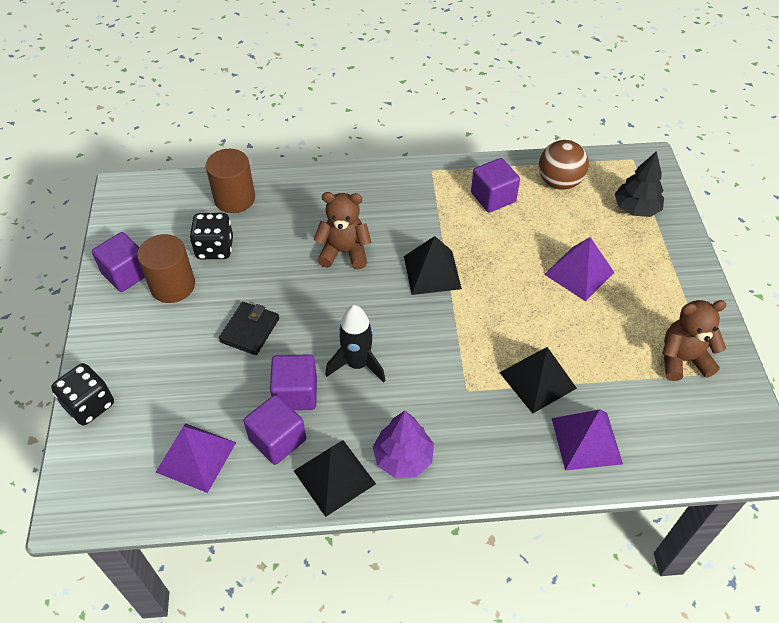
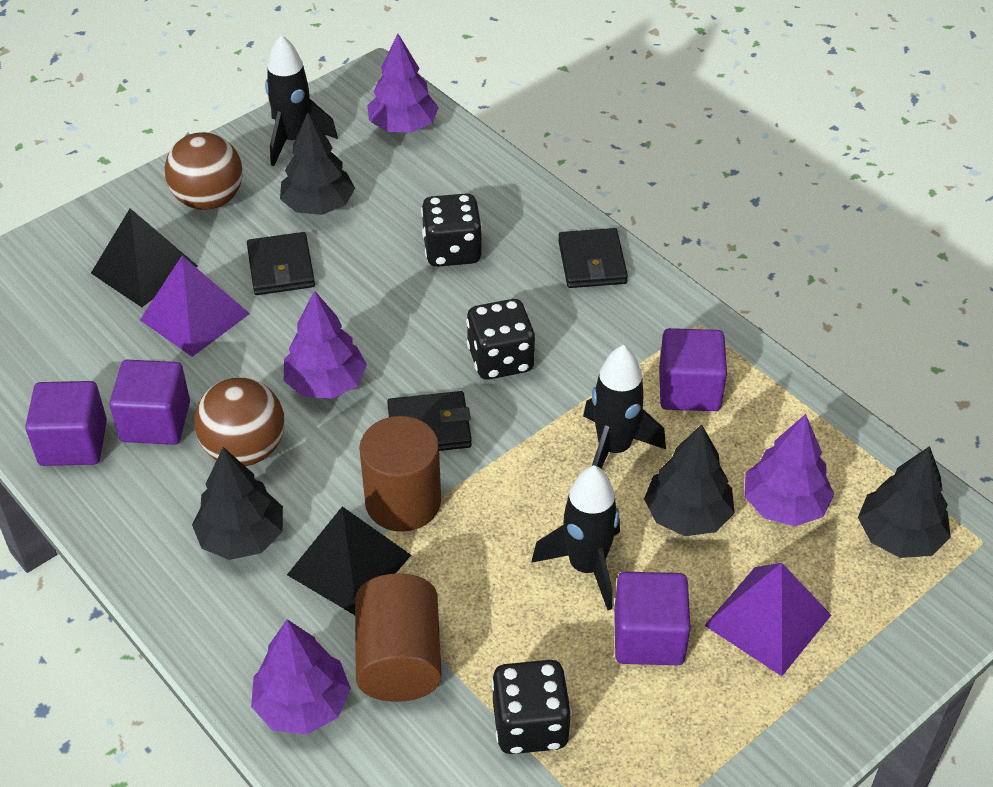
black dice: [51,363,114,425] [189,213,233,259] = 2 -> [421,193,482,267] [466,299,535,380] [492,660,572,754] = 3
black pyramid: [294,440,376,517] [404,236,462,295] [499,347,577,414] = 3 -> [91,208,198,307] [287,506,411,615] = 2
black rocket: [325,305,386,383] = 1 -> [265,35,338,166] [531,465,620,610] [583,345,666,468] = 3
black tree: [615,151,664,217] = 1 -> [192,447,283,560] [280,113,355,215] [644,424,735,536] [858,446,951,558] = 4
black wallet: [219,302,279,355] = 1 -> [247,232,315,295] [387,391,472,451] [558,228,628,288] = 3
brown ball: [539,140,589,190] = 1 -> [165,132,243,210] [194,377,285,466] = 2
brown teddy bear: [314,192,372,269] [662,300,727,381] = 2 -> none = 0
purple pyramid: [156,424,236,493] [544,237,614,301] [552,409,623,470] = 3 -> [140,256,250,357] [704,563,831,676] = 2
purple tree: [373,411,434,478] = 1 -> [251,619,351,735] [284,290,367,399] [367,34,439,133] [744,414,834,526] = 4

